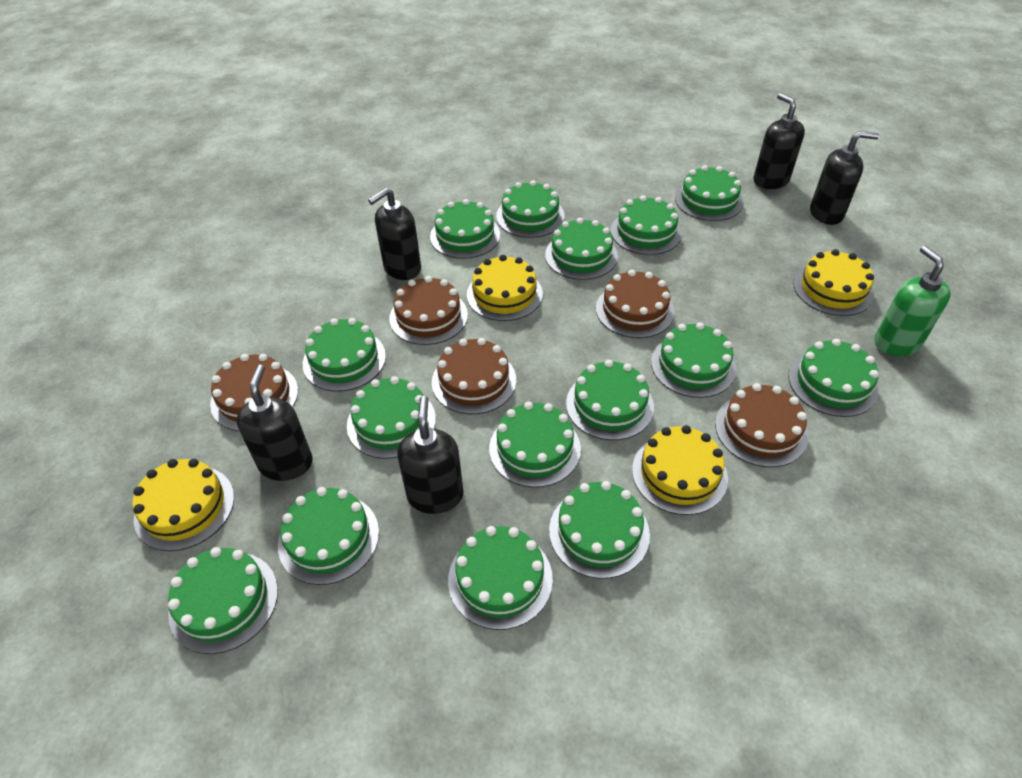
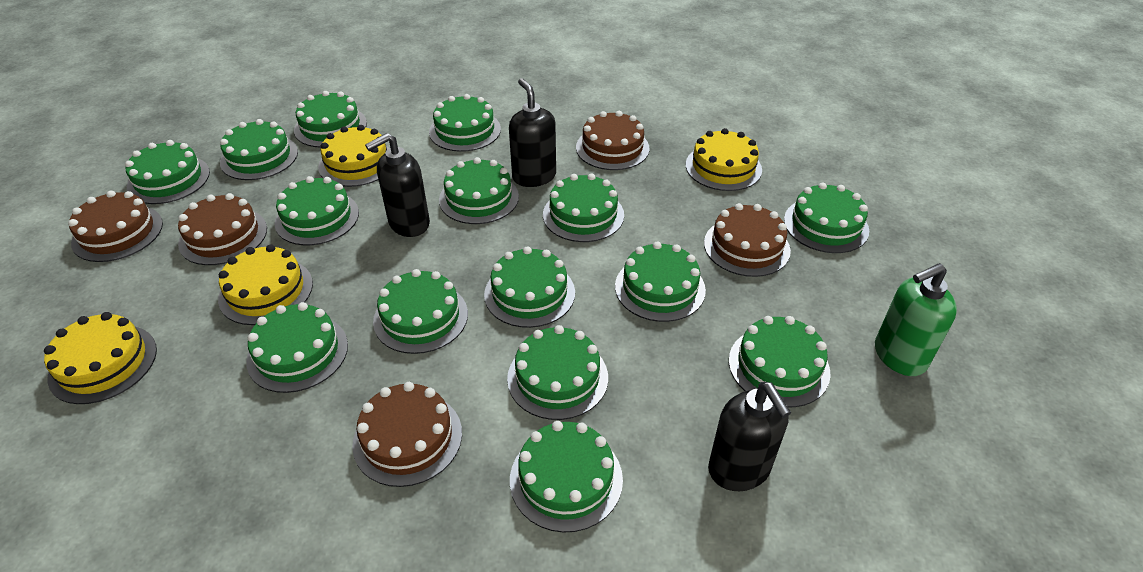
black soap dispenser: [236,365,313,481] [368,188,421,280] [397,396,464,514] [753,93,805,189] [810,131,879,225] = 5 -> [365,133,430,237] [509,78,556,187] [708,382,791,491] = 3

